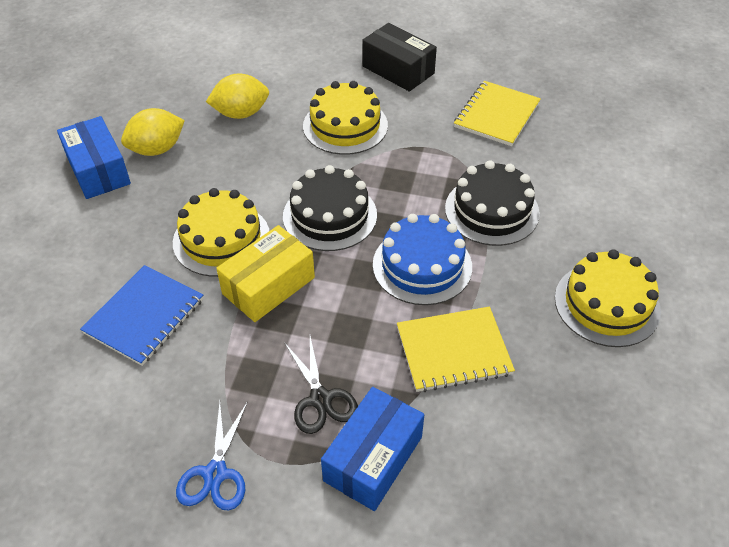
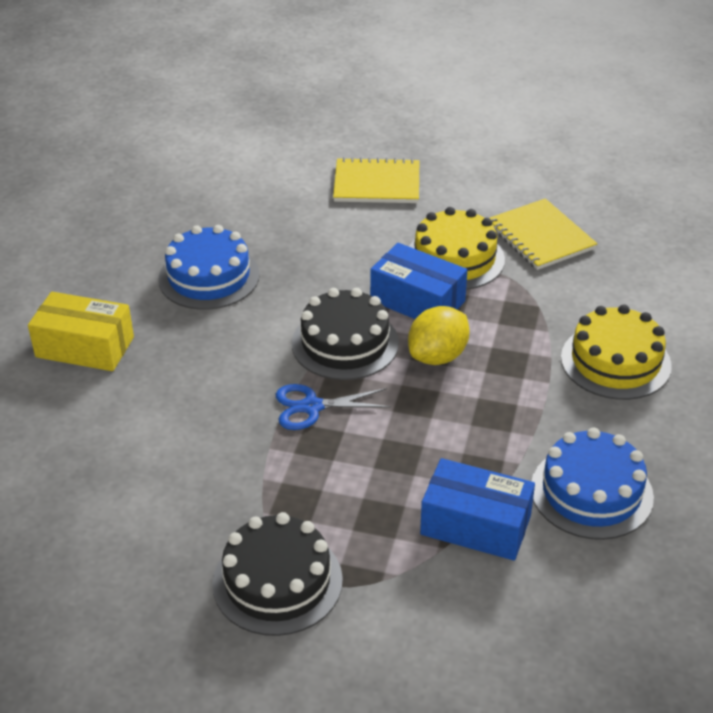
black box: [362,23,437,92] = 1 -> none = 0
black scissors: [284,336,358,434] = 1 -> none = 0
blue cake: [373,214,472,305] = 1 -> [158,225,260,310] [532,428,654,540] = 2
blue notebook: [80,265,203,366] = 1 -> none = 0
yellow cake: [173,188,269,277] [303,81,388,155] [555,249,661,347] = 3 -> [409,207,505,290] [561,304,672,400] = 2
yellow lemon: [121,108,185,156] [206,73,269,119] = 2 -> [408,306,470,365] = 1

